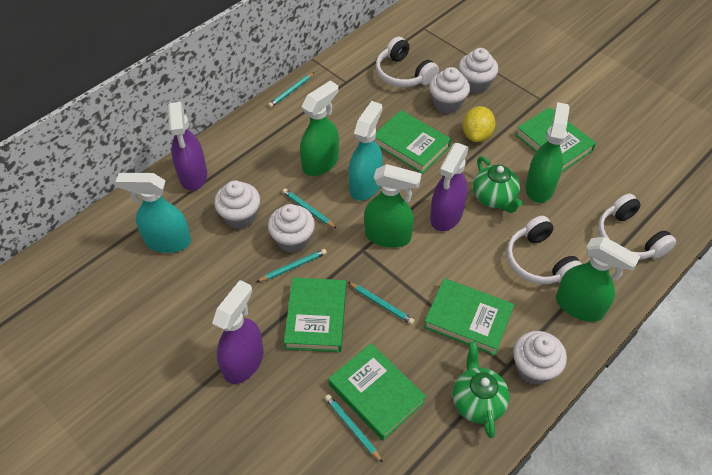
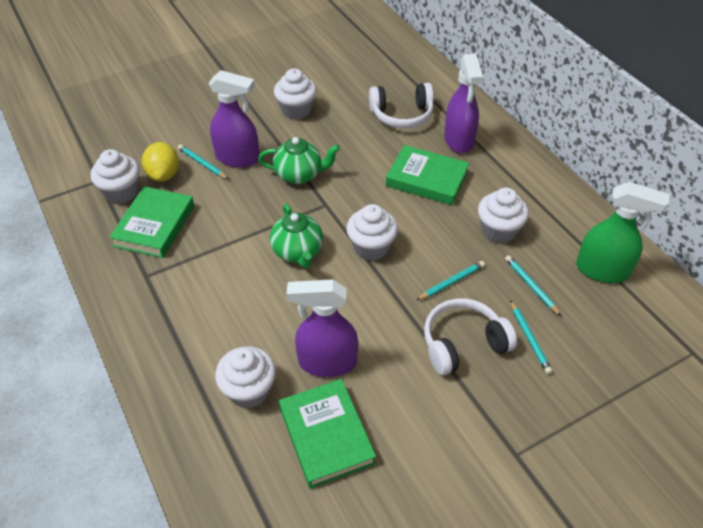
green book: [284,278,346,352] [328,343,426,441] [374,110,451,174] [424,278,514,356] [516,107,596,172] = 5 -> [109,186,194,258] [279,379,376,489] [386,145,469,205] = 3
green spray bottle: [300,81,339,176] [364,164,422,248] [525,102,570,203] [556,237,640,322] = 4 -> [576,182,670,283] = 1
turquoise pencil: [256,249,327,282] [268,72,315,108] [282,188,337,229] [325,394,383,463] [348,282,415,325] = 5 -> [178,144,228,179] [416,261,485,300] [505,255,561,316] [510,300,552,374] = 4
turquoise spray bottle: [116,173,191,253] [348,101,383,201] = 2 -> none = 0
white headphones: [376,37,439,87] [507,216,582,284] [598,193,676,260] = 3 -> [369,83,434,128] [424,299,517,375] = 2

